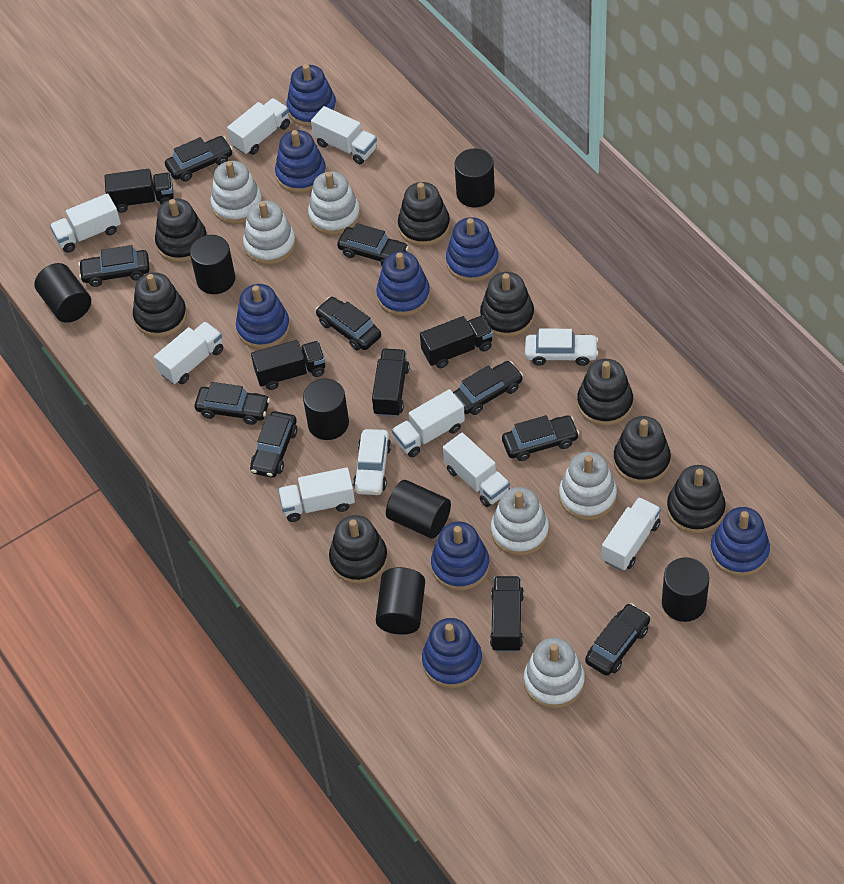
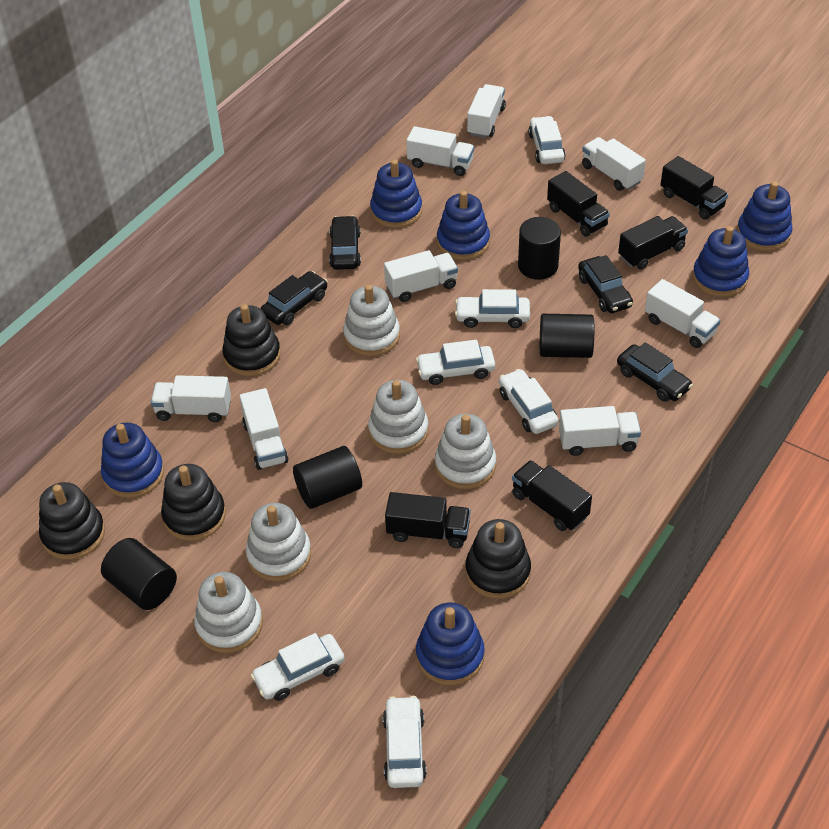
black car: [78,245,150,287] [165,136,233,181] [195,382,270,425] [250,411,297,478] [315,297,381,351] [337,223,409,266] [453,361,523,415] [502,415,580,461] [585,603,650,676] = 9 -> [261,271,328,325] [329,216,361,270] [578,255,633,313] [617,342,693,402] = 4
black cylinder: [34,263,91,323] [190,235,235,294] [303,379,349,440] [376,567,425,635] [386,480,451,538] [455,149,495,208] [662,557,709,622] = 7 -> [101,538,177,610] [293,446,362,509] [518,217,561,280] [540,314,594,358] = 4
black stacking toy: [133,272,187,338] [155,198,207,262] [329,515,388,584] [398,182,450,246] [480,272,534,338] [577,359,633,426] [613,416,671,484] [667,465,726,534] = 8 -> [39,482,105,560] [161,464,226,541] [222,304,281,376] [465,519,531,599] = 4
blue stacking toy: [236,284,290,349] [275,130,327,193] [286,64,337,127] [376,251,430,316] [422,618,482,688] [431,522,490,591] [446,217,499,282] [710,507,770,577] = 8 -> [101,423,164,498] [370,160,422,228] [416,603,484,685] [437,191,490,260] [693,226,749,297] [737,181,792,251] = 6
white car: [353,429,391,495] [525,329,598,366] = 2 -> [251,633,345,701] [383,696,427,788] [416,340,495,385] [455,289,530,328] [499,369,559,434] [528,116,566,164] = 6
white stacking toy: [211,161,263,224] [243,201,296,265] [308,171,360,235] [491,487,549,556] [524,638,585,709] [559,452,617,520] = 6 -> [194,572,263,653] [246,503,311,581] [343,285,400,356] [368,380,429,454] [435,414,496,489] = 5

